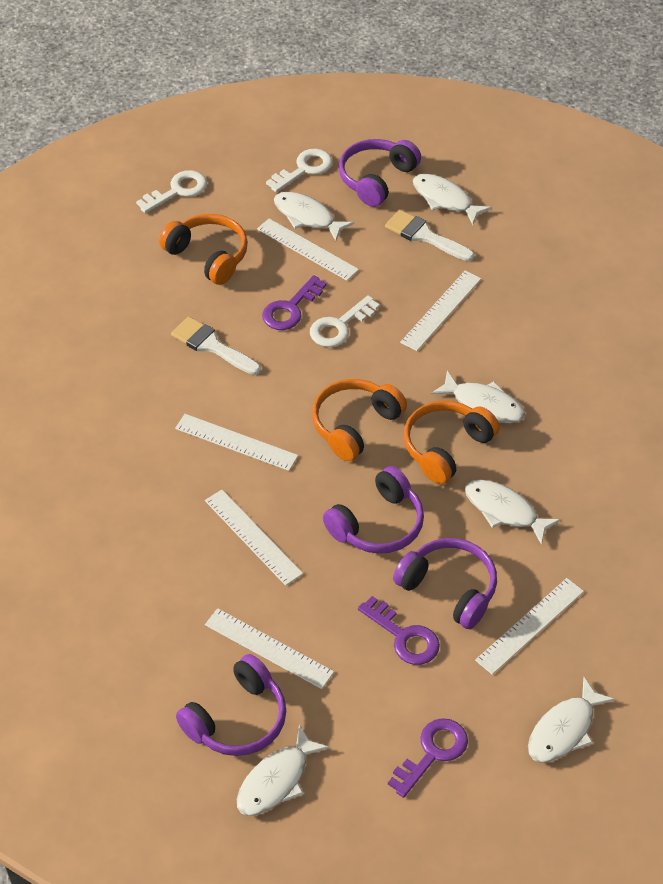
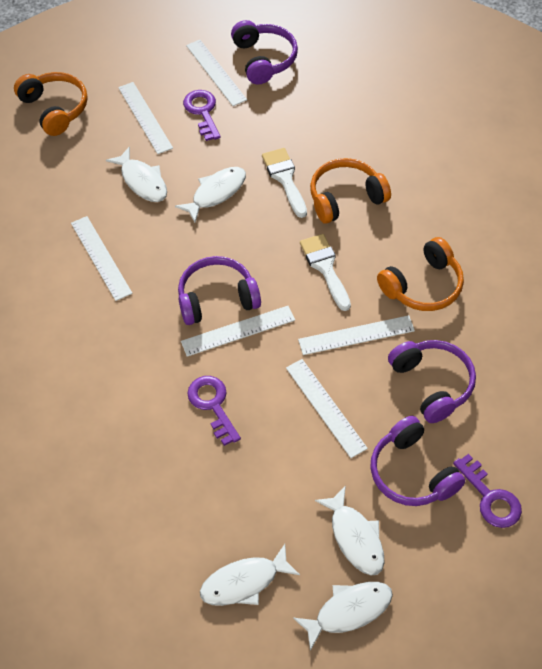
white fish: [237,725,330,816] [274,192,354,241] [413,174,492,225] [431,371,525,423] [465,480,561,545] [528,677,616,763] = 6 -> [106,147,167,202] [175,167,246,222] [200,544,300,606] [293,582,393,651] [315,486,385,576] = 5
white key: [136,170,207,213] [266,149,333,192] [310,295,380,347] = 3 -> none = 0

